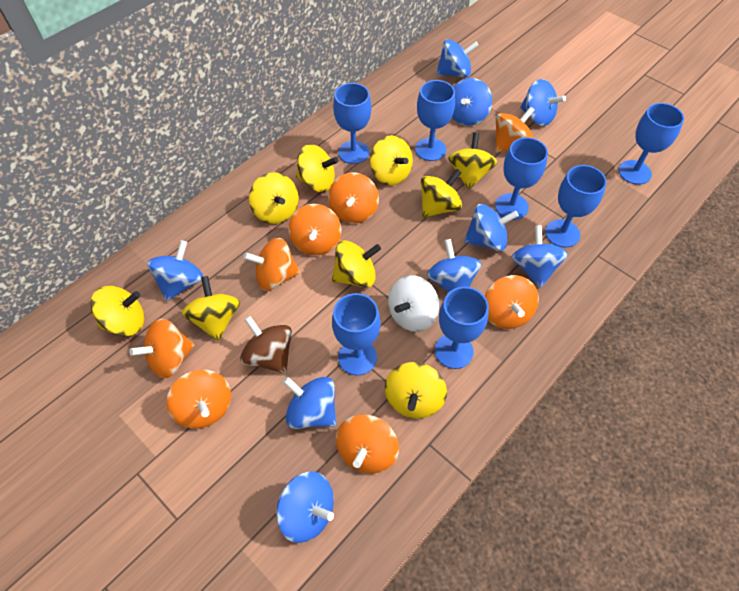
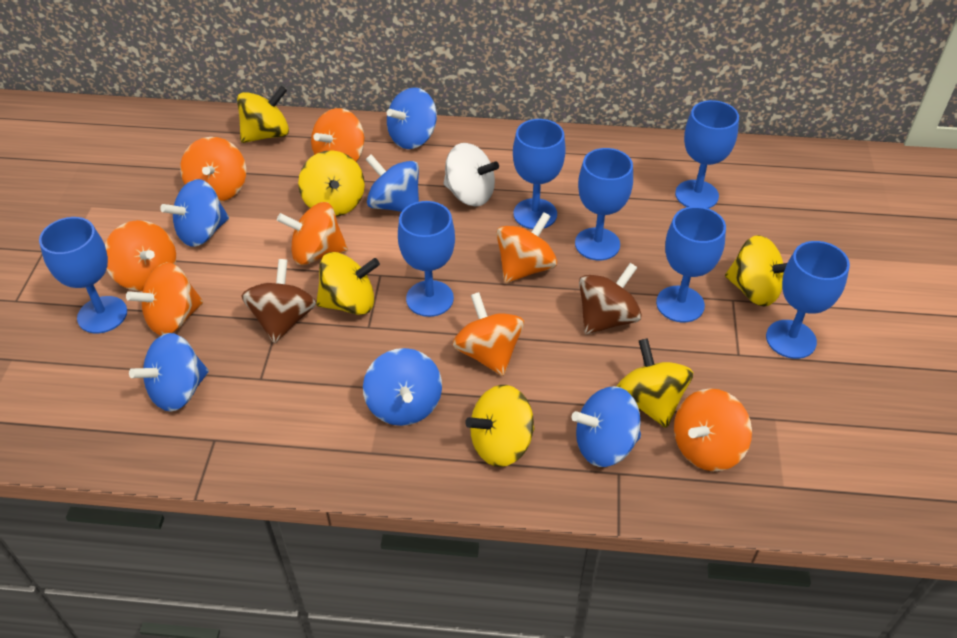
blue spinning top: [147,240,203,301] [276,471,334,543] [283,377,336,429] [427,239,481,292] [436,39,479,78] [452,78,492,126] [464,204,519,251] [512,225,568,288] [520,79,566,126] = 9 -> [129,333,209,412] [160,179,229,247] [363,348,442,426] [365,154,419,212] [387,87,437,149] [572,386,641,467] = 6
brown spinning top: [240,316,292,373] = 1 -> [241,259,316,344] [579,263,642,335] = 2
yellow spinning top: [90,286,144,336] [182,276,240,341] [249,172,299,224] [296,144,339,192] [332,240,381,288] [370,135,413,186] [385,362,447,419] [421,169,462,218] [448,132,497,190] = 9 -> [237,86,289,143] [298,150,365,216] [316,252,380,315] [465,385,535,467] [616,338,693,428] [725,235,787,307] = 6

